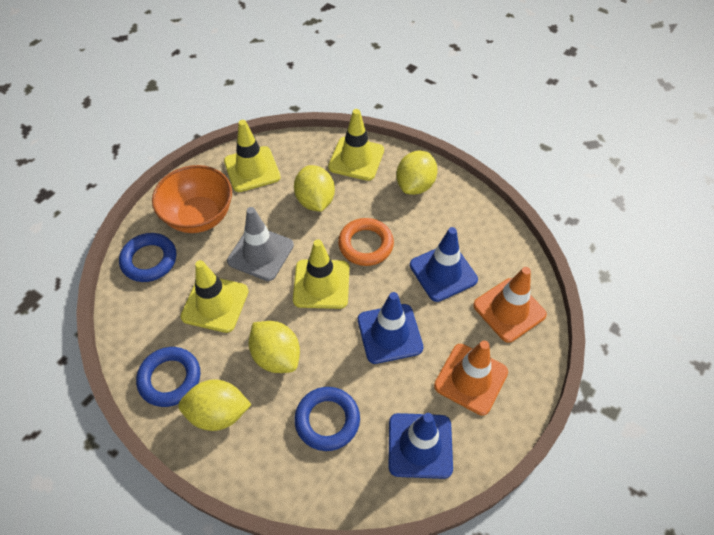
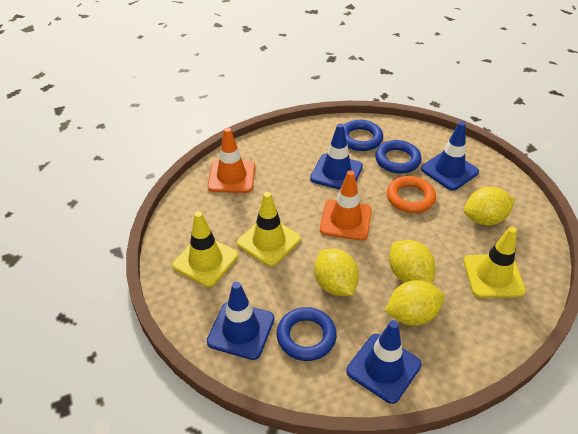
blue traffic cone: [358,292,423,364] [389,413,453,479] [410,227,478,302] = 3 -> [207,282,274,360] [310,123,363,190] [346,320,422,404] [421,121,479,191] = 4
grey traffic cone: [227,207,294,281] = 1 -> none = 0
orange bowl: [152,165,232,233] = 1 -> none = 0
yellow traffic cone: [181,260,249,333] [224,120,281,192] [293,239,349,309] [328,109,384,181] = 4 -> [172,211,238,287] [237,192,301,267] [464,227,526,298] = 3

